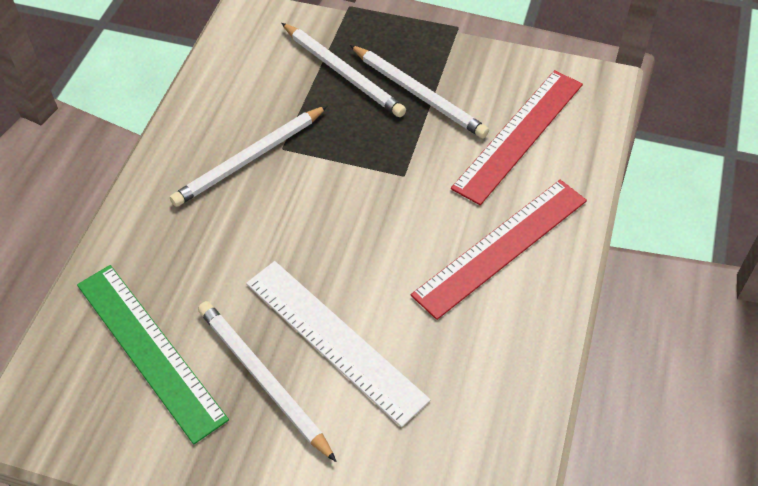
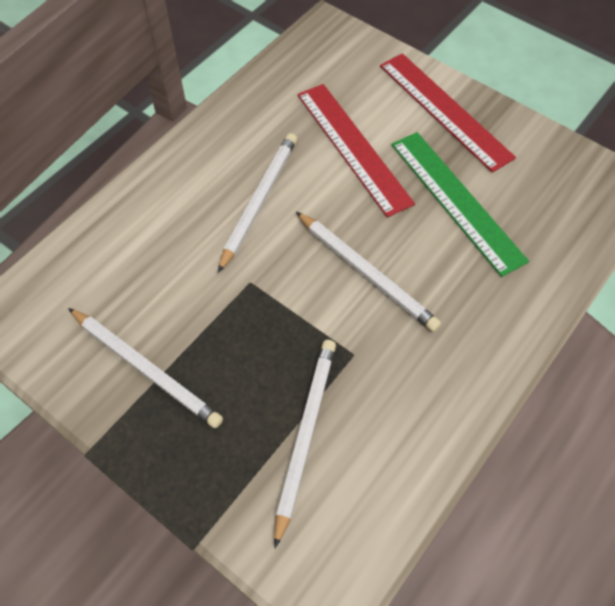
white ruler: [246,261,431,427] = 1 -> none = 0

